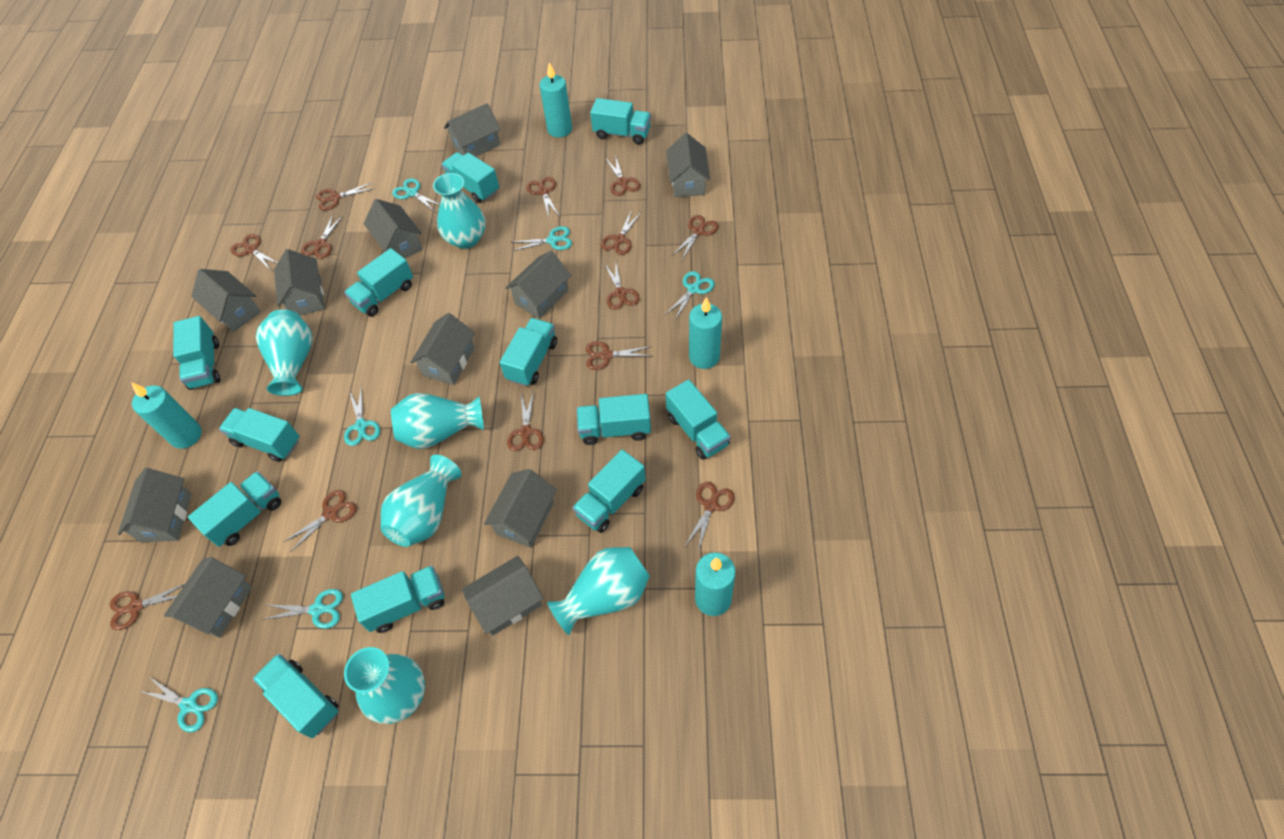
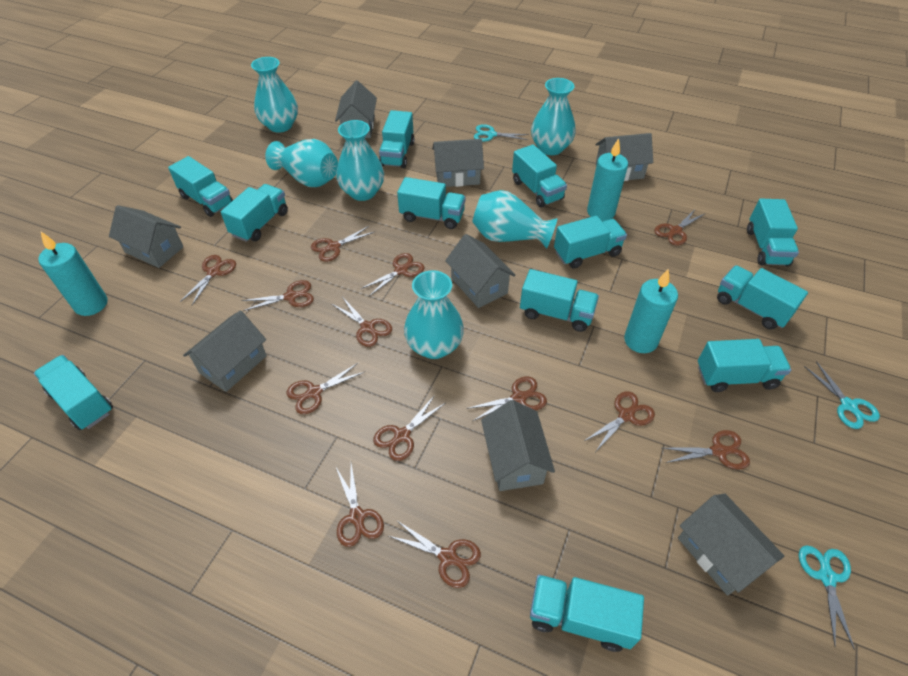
grey house: [118,468,192,542] [164,557,252,638] [191,269,261,332] [274,249,325,316] [364,199,422,258] [410,313,475,385] [444,103,501,157] [462,556,544,636] [484,469,557,548] [505,251,571,319] [666,133,710,197] = 11 -> [109,205,183,268] [183,311,267,392] [335,80,377,138] [432,139,484,187] [445,234,516,308] [481,400,555,491] [595,133,653,181] [678,494,785,596] = 8
turquoise candle: [131,382,202,449] [540,63,572,137] [689,297,722,369] [695,553,736,616] = 4 -> [38,232,107,316] [587,138,628,221] [624,269,678,353] = 3
turquoise scissors: [140,676,218,732] [262,589,343,629] [344,388,380,446] [392,178,440,212] [512,226,572,251] [665,271,715,320] = 6 -> [474,124,529,142] [799,545,855,650] [804,361,880,429] = 3

